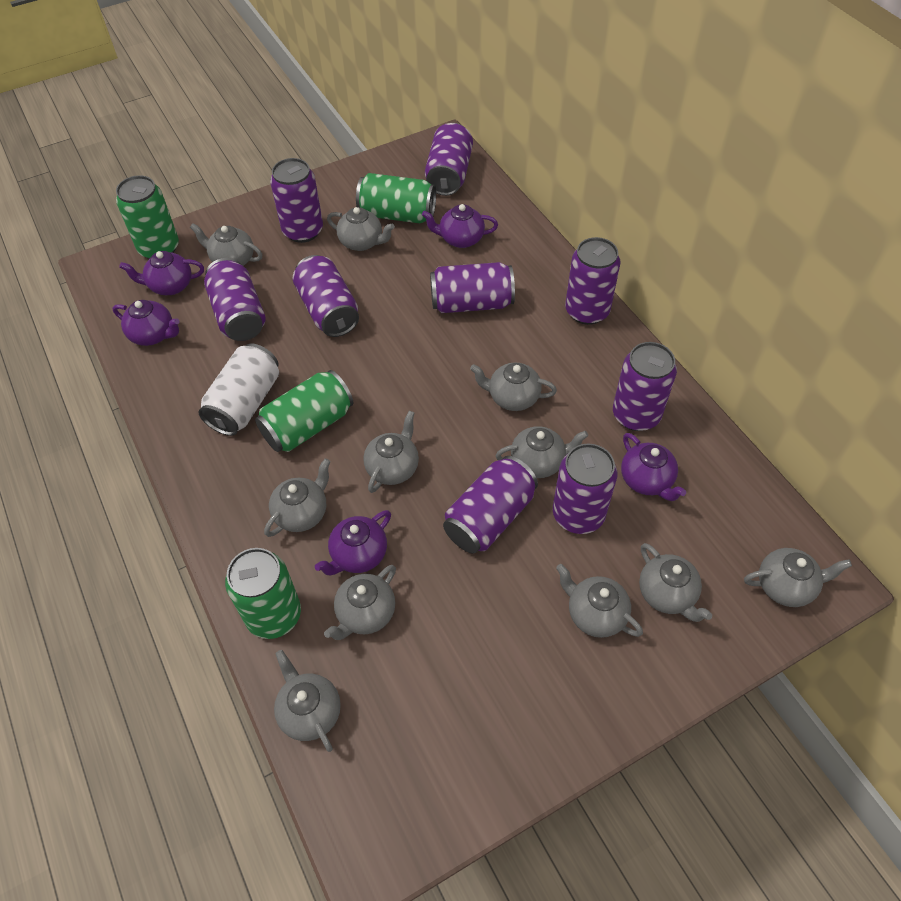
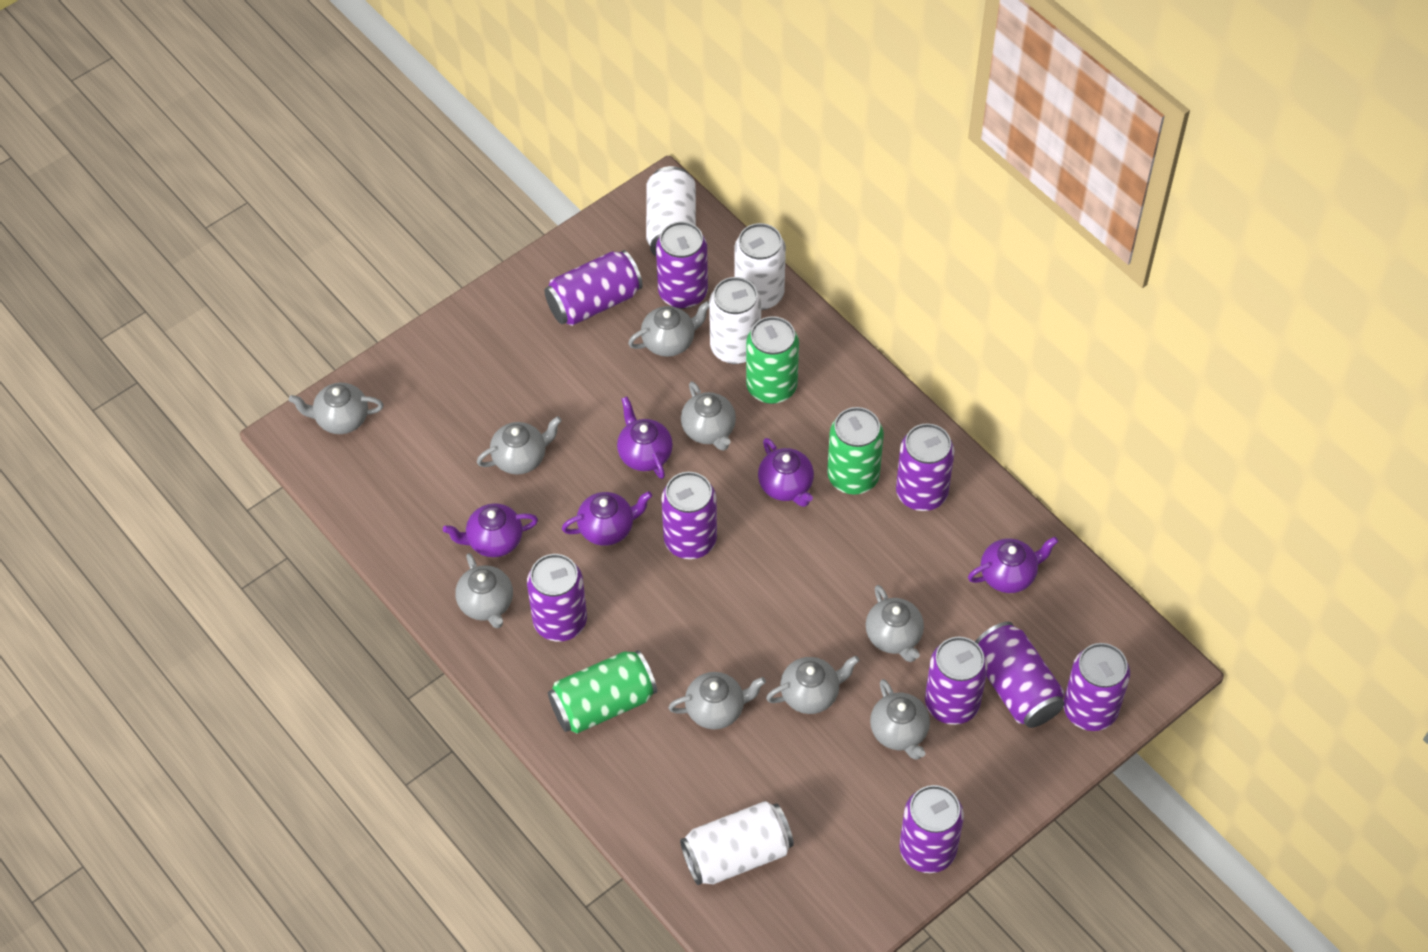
green can: [116,175,179,259] [225,548,301,639] [255,370,353,452] [356,173,436,223] = 4 -> [548,650,657,734] [746,316,799,404] [827,407,884,495] = 3
grey teapot: [190,223,262,266] [264,458,331,537] [274,650,341,752] [324,565,396,640] [327,207,395,251] [363,411,419,493] [470,362,557,411] [495,426,588,478] [556,564,643,638] [639,543,712,622] [744,548,852,607] = 11 -> [289,383,384,434] [455,553,513,628] [477,416,562,475] [628,301,709,357] [668,672,766,729] [681,381,736,451] [766,656,859,714] [866,585,924,662] [870,679,930,760] = 9
white can: [198,344,279,436] = 1 -> [646,166,696,256] [680,801,794,885] [709,277,761,364] [734,223,786,310] = 4

